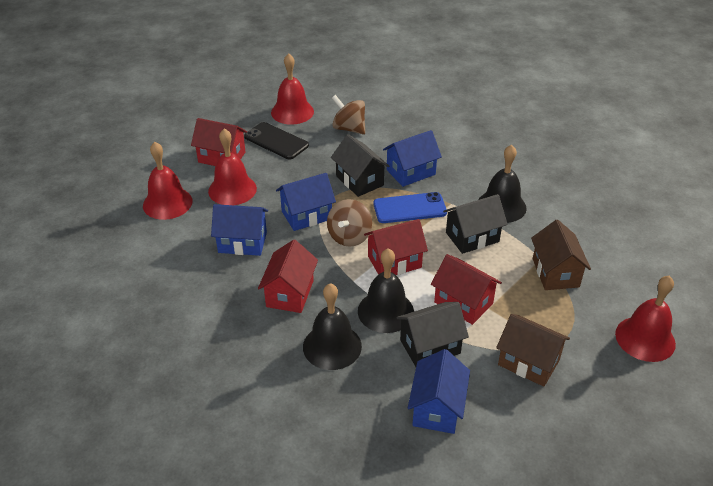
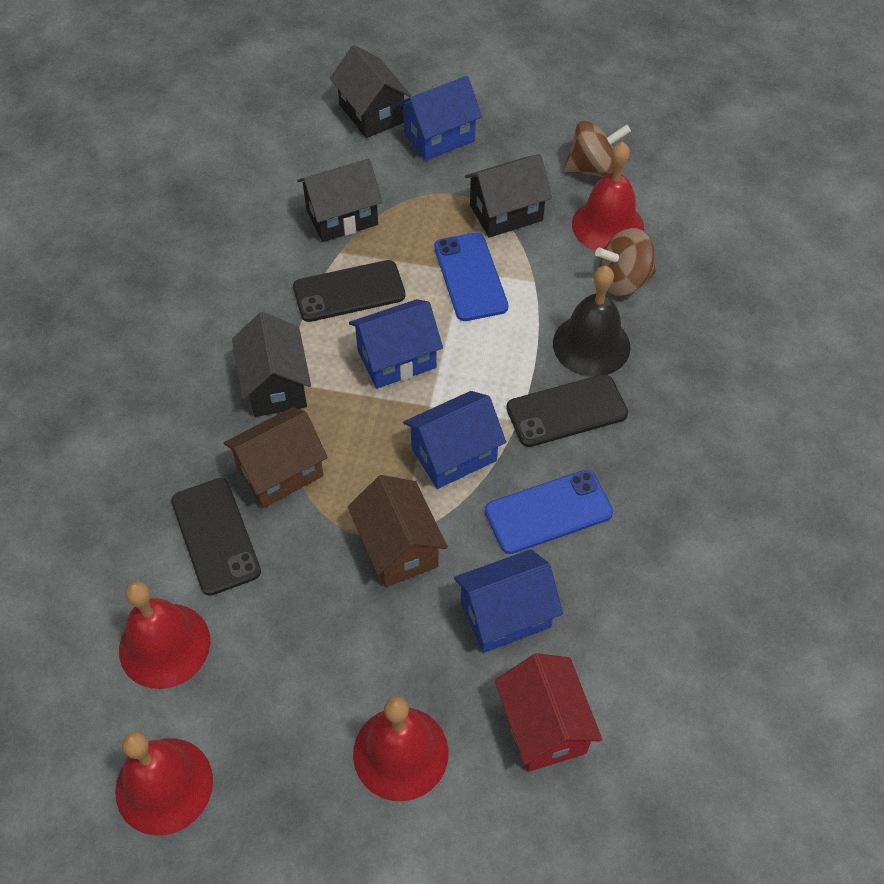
black bell: [303,283,362,370] [358,248,414,333] [478,145,527,223] = 3 -> [553,266,631,377] = 1
black house: [331,134,389,197] [396,302,469,367] [443,194,508,254] = 3 -> [232,312,311,417] [297,158,383,242] [330,45,411,138] [465,154,552,238] = 4
black phone: [244,122,309,159] = 1 -> [171,478,261,596] [293,260,406,322] [506,374,628,447] = 3
blue phone: [373,192,447,223] = 1 -> [434,232,508,321] [485,470,613,554] = 2
red house: [191,118,247,166] [258,240,318,313] [364,219,428,275] [431,254,502,325] = 4 -> [495,653,602,772] = 1

